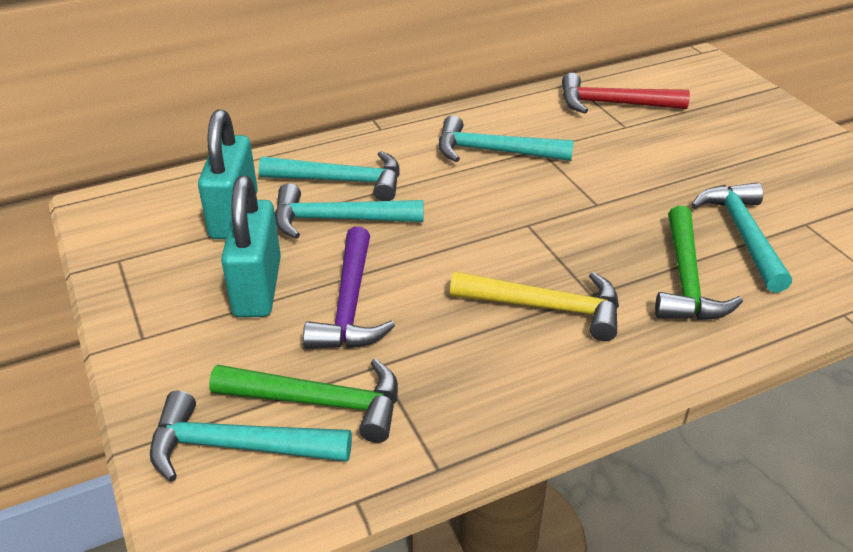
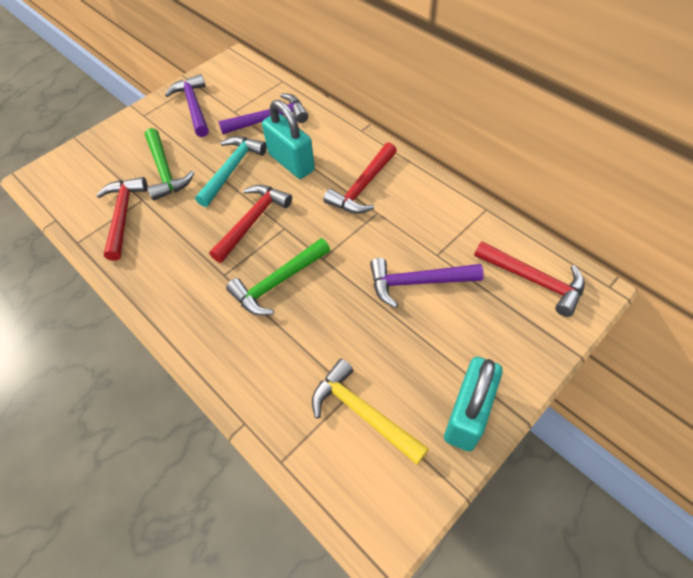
purple hammer: [303,227,395,349] = 1 -> [165,74,209,137] [218,93,309,134] [370,258,484,308] = 3
red hammer: [562,73,690,114] = 1 -> [96,177,148,261] [209,185,292,263] [324,143,397,214] [474,241,585,317] = 4
turquoise hammer: [150,390,352,482] [259,151,400,201] [275,183,424,239] [439,115,574,162] [691,183,792,292] = 5 -> [195,136,267,207] = 1

